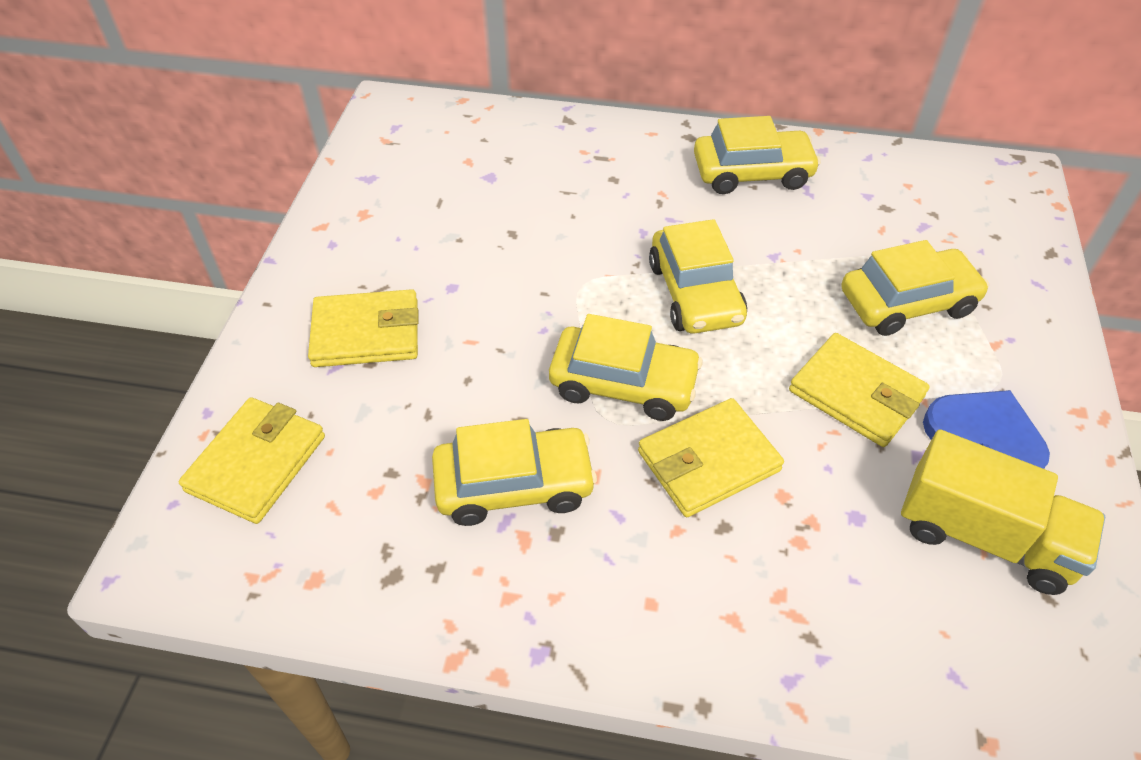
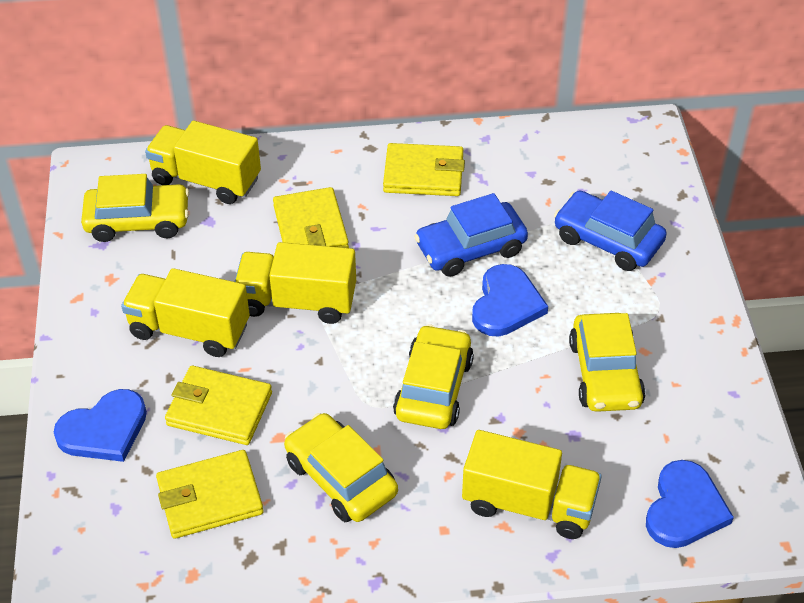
blue car: none = 0 -> [414,193,528,277] [554,190,667,271] = 2
blue heart: [923,390,1050,469] = 1 -> [54,389,147,462] [472,264,548,336] [646,460,734,548] = 3
yellow car: [432,419,597,526] [549,314,703,421] [649,219,747,334] [694,116,821,194] [841,240,989,336] = 5 -> [81,174,190,242] [284,413,398,522] [393,324,474,429] [569,313,646,412] = 4
yellow truck: [901,429,1105,595] = 1 -> [121,268,250,357] [145,121,261,204] [235,242,356,324] [462,430,602,539] = 4

